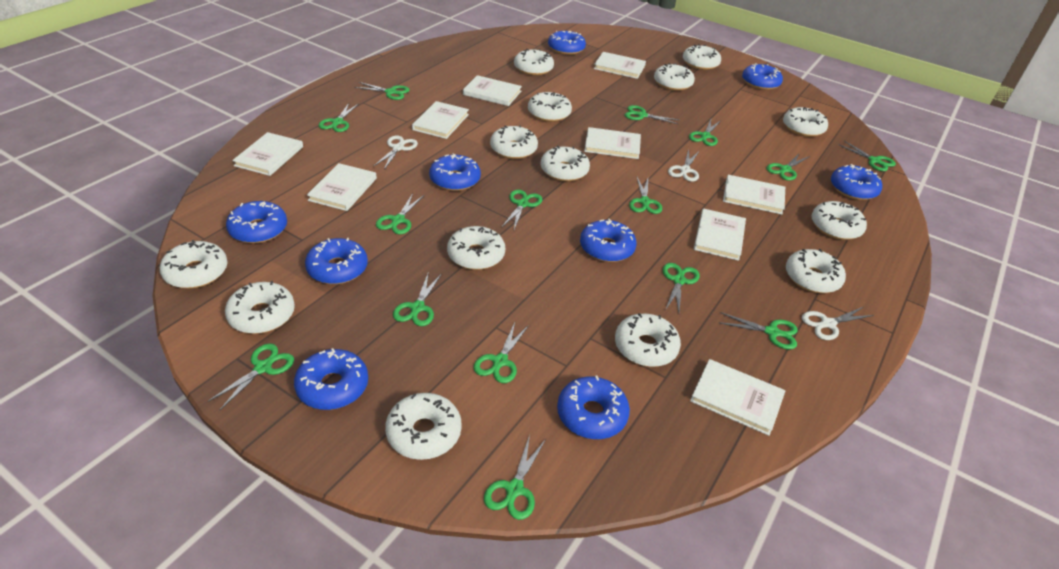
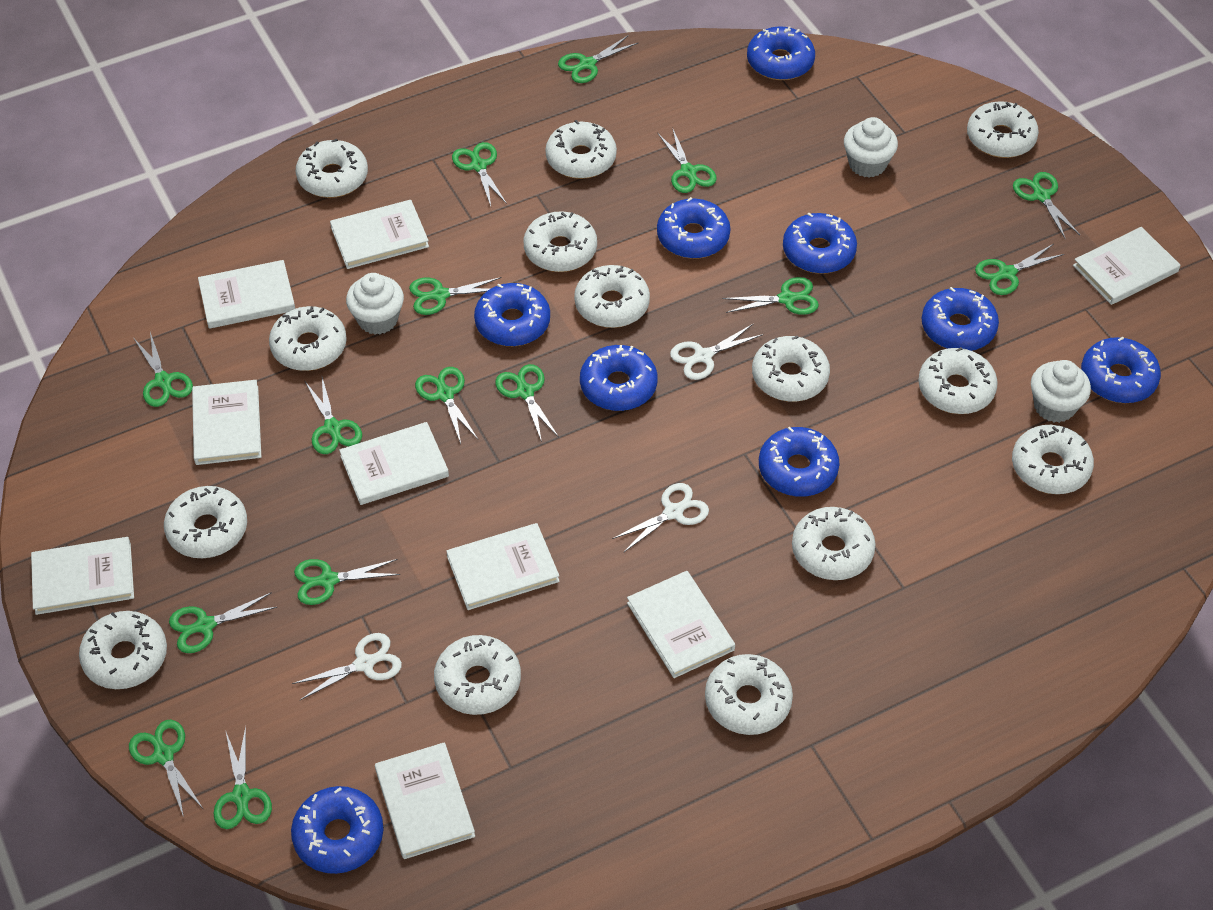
white cupcake: none = 0 -> [346,273,404,335] [844,117,898,178] [1031,360,1091,423] = 3

